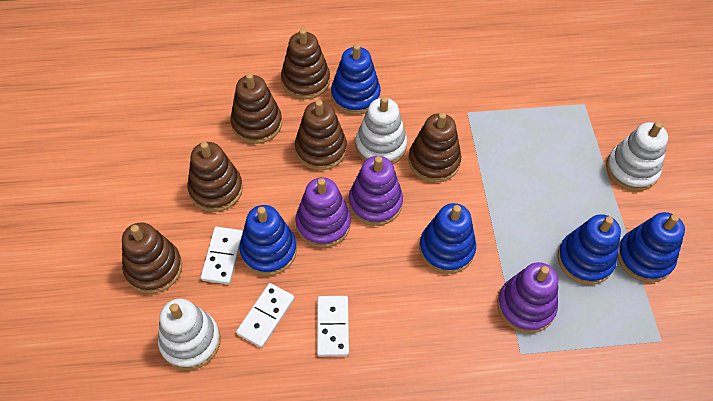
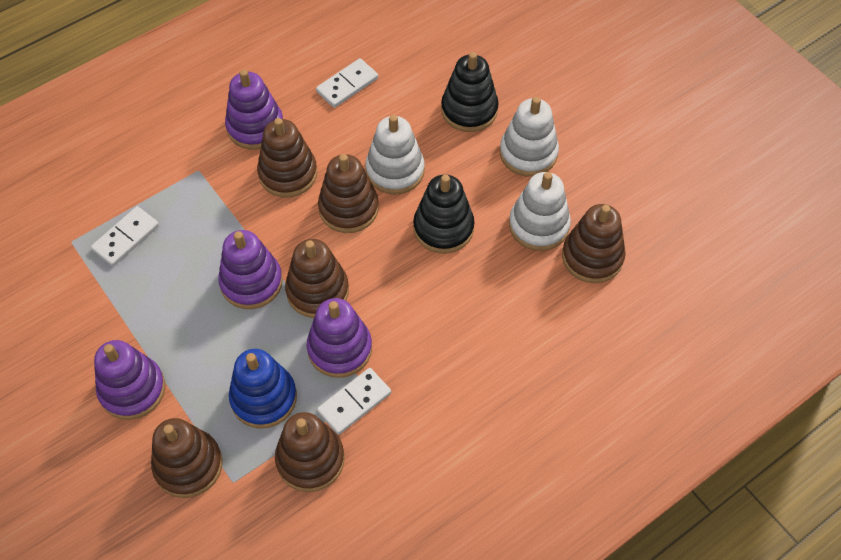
black stacking toy: none = 0 -> [413,174,475,253] [441,52,498,132] = 2
blue stacking toy: [239,205,297,276] [331,44,381,115] [419,203,476,274] [557,214,621,285] [618,212,685,283] = 5 -> [229,349,297,429] = 1
purple stacking toy: [295,177,351,248] [349,156,403,226] [497,262,558,333] = 3 -> [94,340,165,420] [218,230,283,309] [225,70,283,150] [307,298,372,378] = 4

